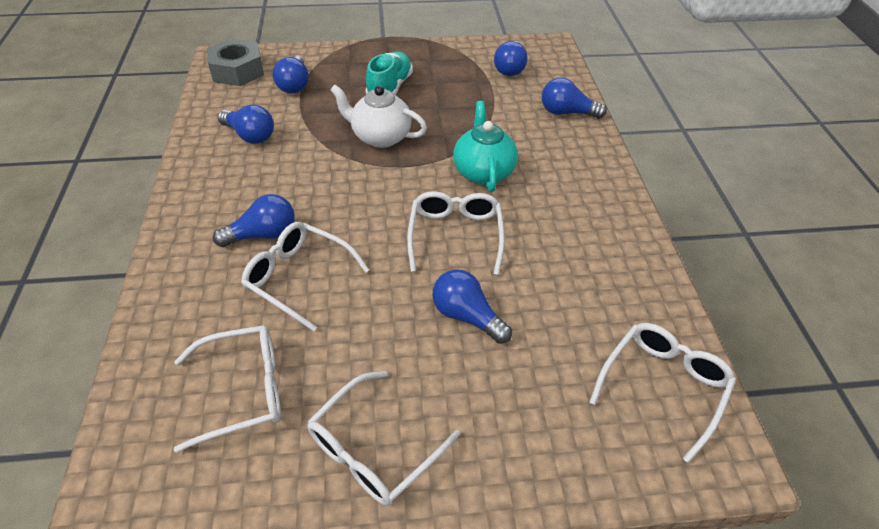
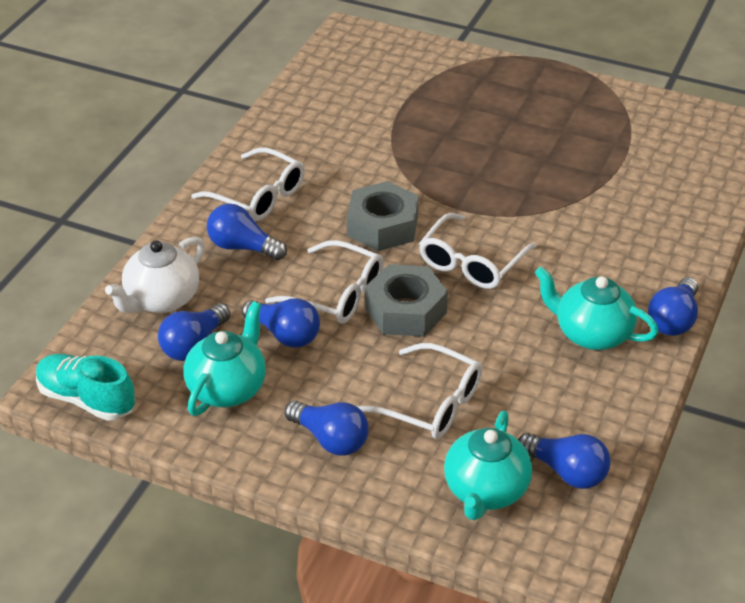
grey nut: [207,38,264,86] = 1 -> [347,181,419,251] [365,264,448,337] = 2
turquoise teapot: [453,101,518,192] = 1 -> [183,302,266,416] [444,411,532,520] [535,266,659,350] = 3
white glasses: [174,325,281,453] [241,222,369,331] [307,371,460,506] [407,191,505,275] [589,323,736,463] = 5 -> [191,147,305,221] [265,240,384,323] [357,343,482,439] [419,213,537,289] = 4

